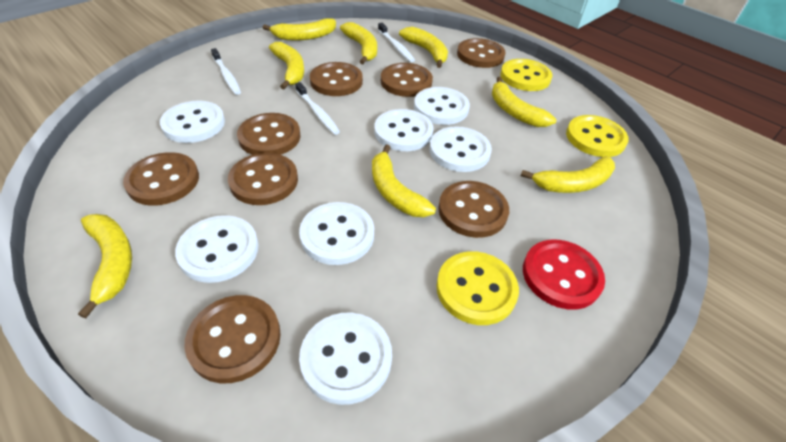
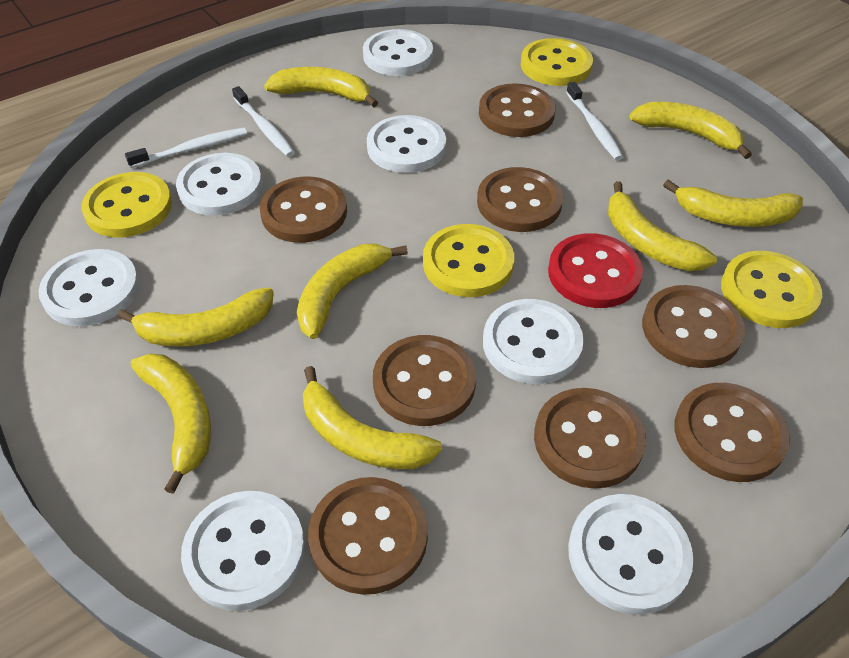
yellow button: [436,251,519,325] [501,59,553,91] [566,115,629,157] = 3 -> [81,172,172,237] [423,224,514,297] [521,38,593,86] [721,251,822,328] = 4

